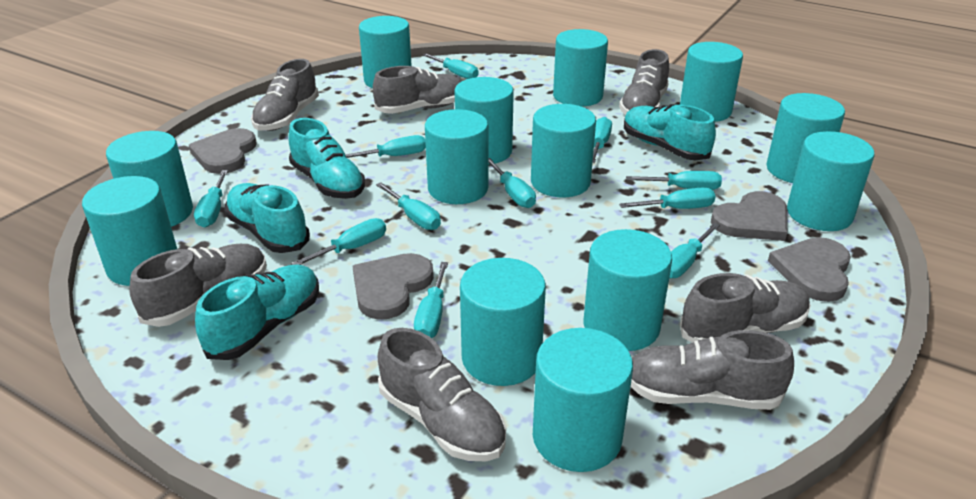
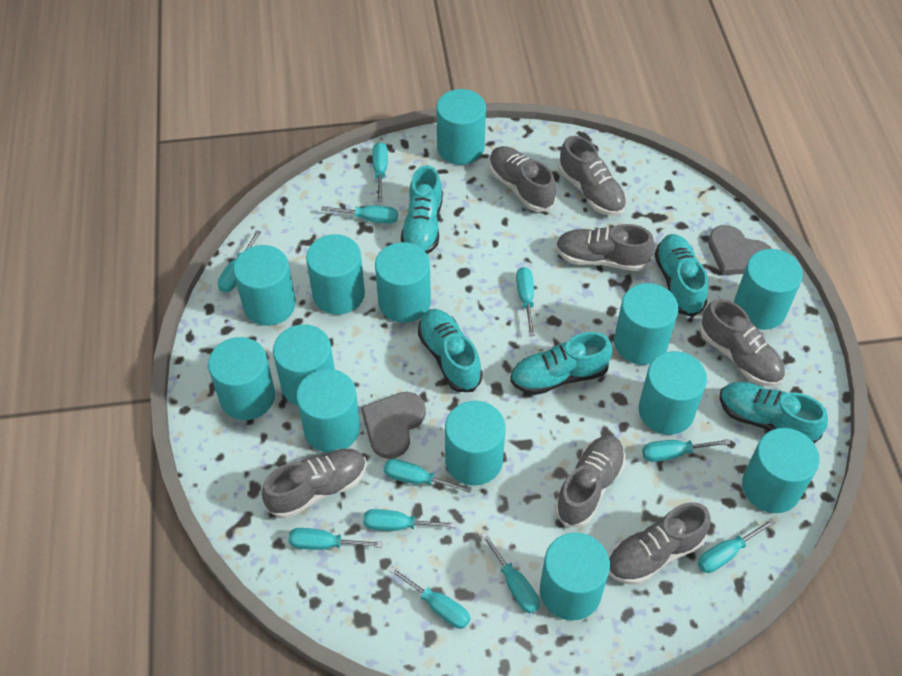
grey heart: [189,128,257,174] [352,253,434,320] [711,191,787,241] [768,237,851,302] = 4 -> [361,392,426,459] [708,225,772,275] = 2
turquoise shoe: [195,264,319,360] [224,183,310,253] [288,118,365,199] [624,104,716,160] = 4 -> [401,165,443,254] [418,309,483,392] [510,332,612,395] [654,234,708,317] [720,382,828,443] = 5

